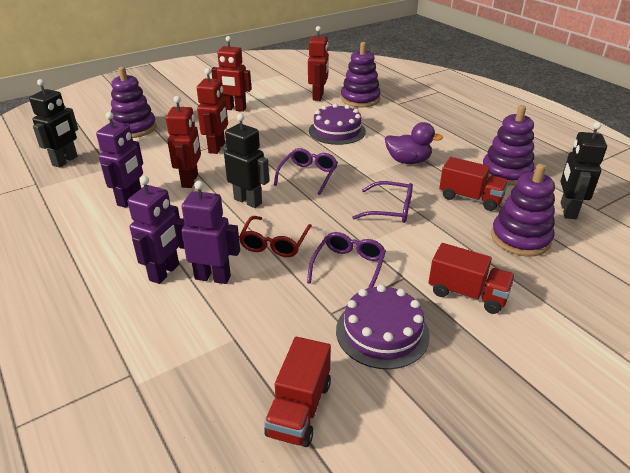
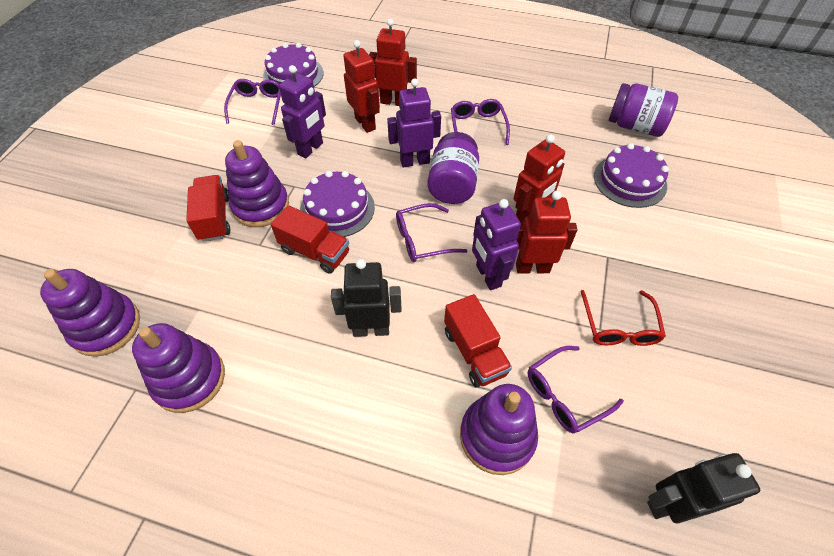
black robot: [29,79,78,168] [224,114,269,208] [561,122,607,219] = 3 -> [331,259,402,337] [647,453,760,523] = 2
purple cake: [309,104,366,145] [336,284,430,369] = 2 -> [263,43,324,87] [300,171,375,237] [594,143,669,208] = 3
purple duck: [385,122,443,164] = 1 -> none = 0
purple glasses: [274,148,338,195] [307,232,386,288] [352,181,413,223] = 3 -> [224,79,281,125] [396,203,468,262] [451,99,510,145] [528,346,624,434] = 4
purple jar: none = 0 -> [427,132,479,204] [609,83,678,137] = 2

